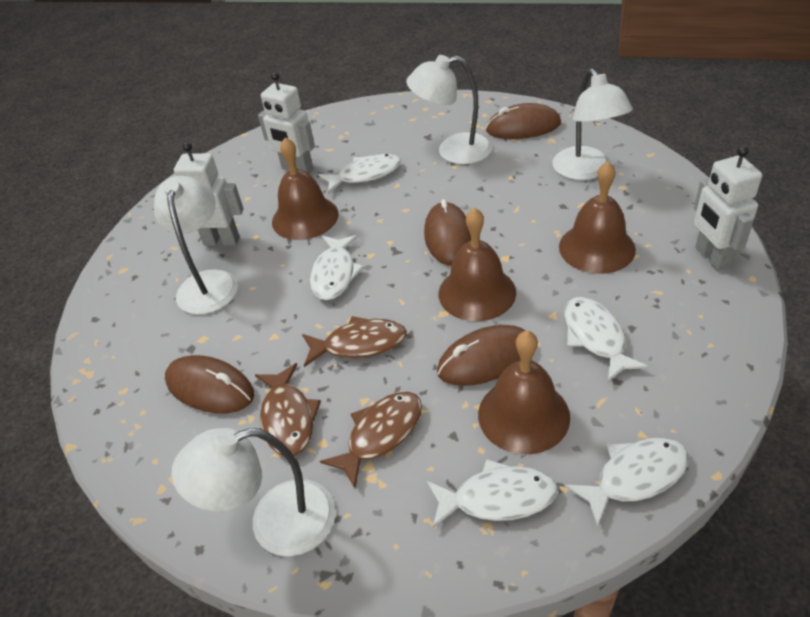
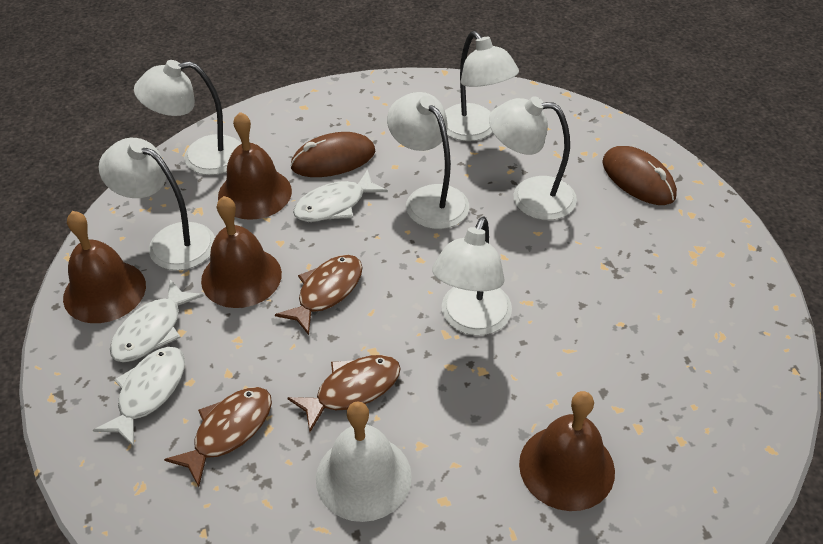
brown mouse: [165,355,254,413] [424,199,471,266] [437,325,525,386] [486,103,561,139] = 4 -> [290,132,375,177] [602,146,677,205] = 2
white bell: none = 0 -> [316,401,412,522] = 1
white fish: [310,235,364,300] [318,154,401,194] [427,459,558,528] [564,297,649,382] [565,438,689,527] = 5 -> [93,347,185,447] [110,279,204,362] [293,169,388,222] = 3
white lamp: [154,175,238,315] [171,428,335,556] [406,55,492,165] [552,68,633,180] = 4 -> [99,138,215,271] [134,60,242,175] [387,92,469,229] [432,217,512,335] [445,31,519,141] [489,96,577,220] = 6
white robot: [174,142,244,246] [258,72,315,174] [694,146,762,271] = 3 -> none = 0

